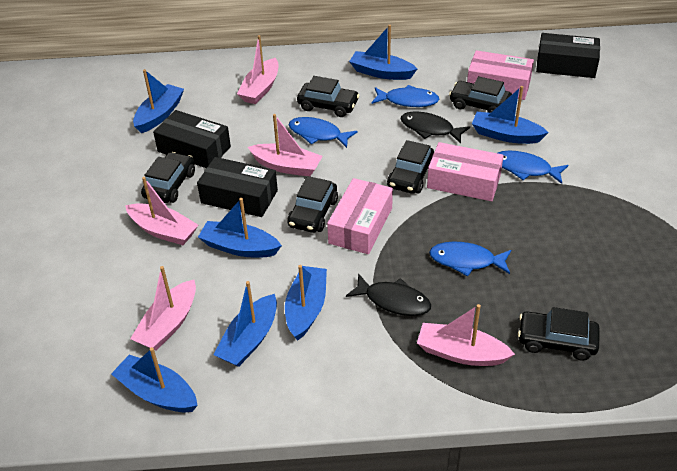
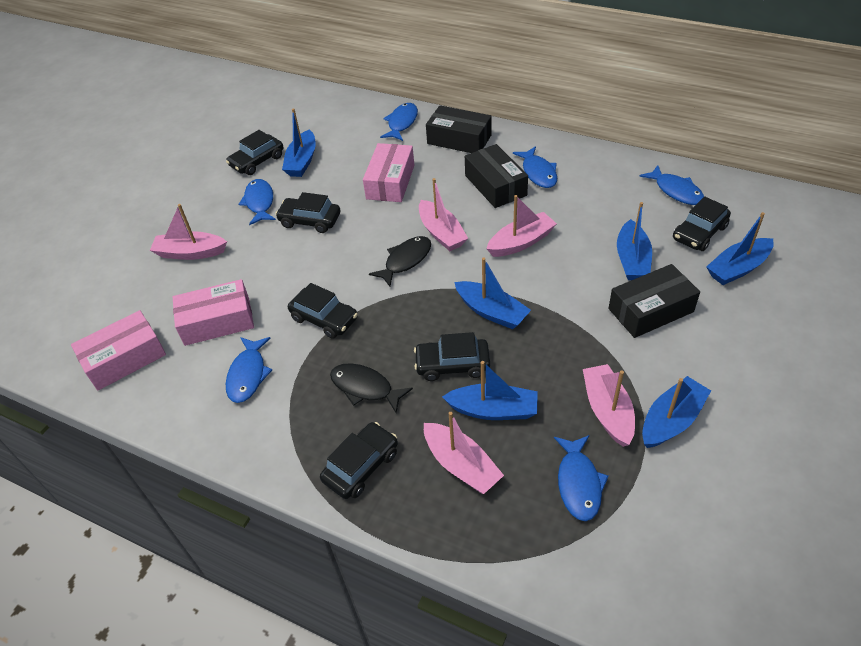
blue boat: [111,347,198,412] [133,69,184,133] [198,198,282,257] [213,281,277,367] [285,265,327,341] [349,25,417,80] [472,86,549,144] = 7 -> [282,108,316,177] [442,361,538,420] [454,257,531,329] [617,202,652,280] [642,376,711,448] [706,212,774,285] = 6
blue fish: [289,117,358,148] [372,85,439,107] [429,242,511,277] [498,151,568,184] = 4 -> [226,337,272,403] [238,179,276,225] [380,103,418,141] [513,146,557,188] [554,435,609,521] [639,165,704,205] = 6

